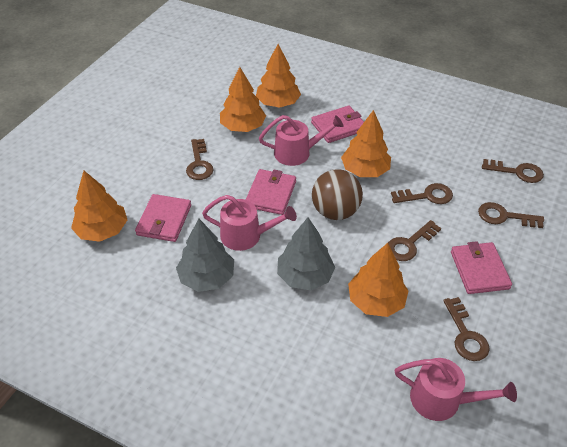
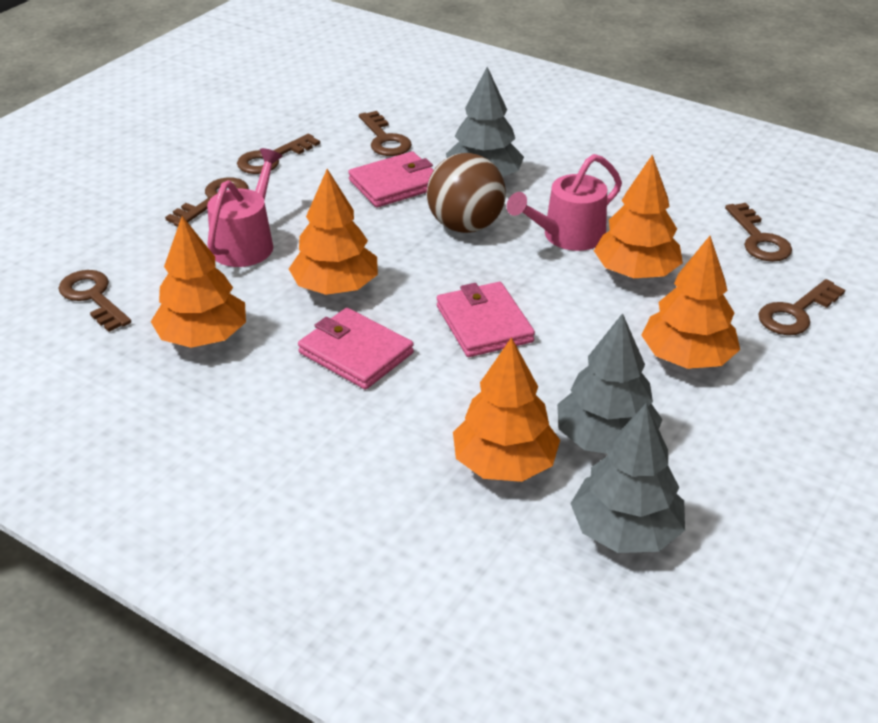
grey tree: [176,219,234,292] [277,217,335,290] = 2 -> [446,67,524,177] [557,313,662,454] [570,403,685,553] = 3
pink wallet: [135,194,191,242] [246,169,296,215] [311,106,364,143] [451,241,512,294] = 4 -> [298,308,414,390] [348,151,434,207] [437,282,535,357] = 3
pink watering can: [202,195,297,251] [259,115,344,166] [395,358,517,421] = 3 -> [207,148,282,267] [507,154,622,251] = 2

